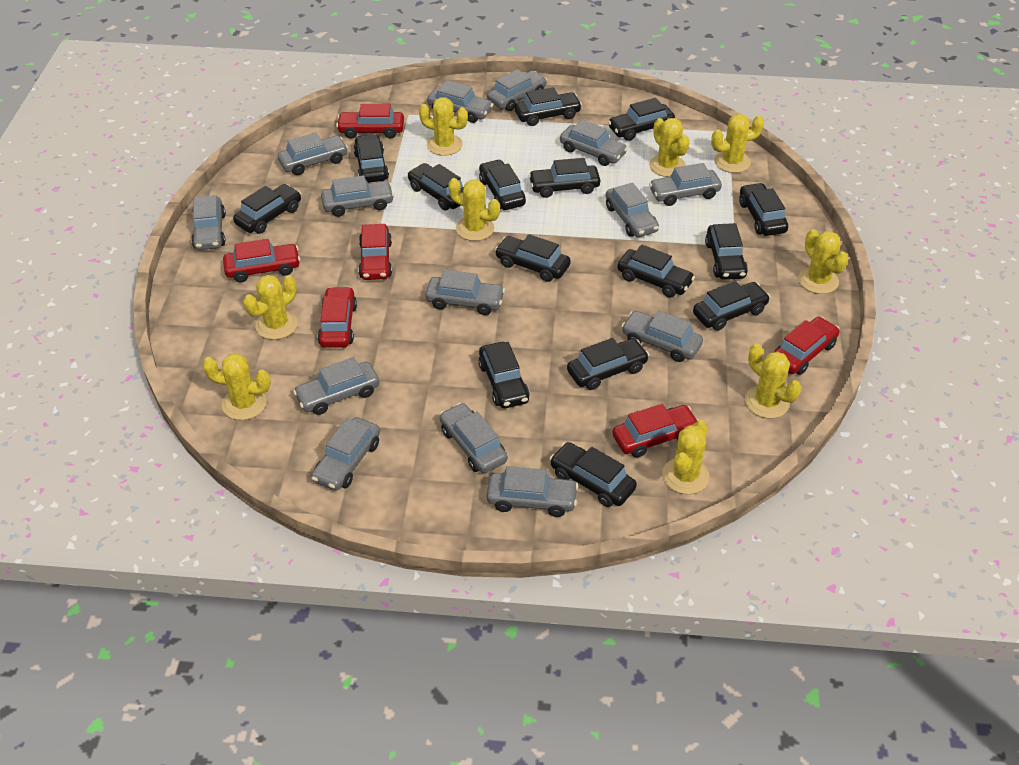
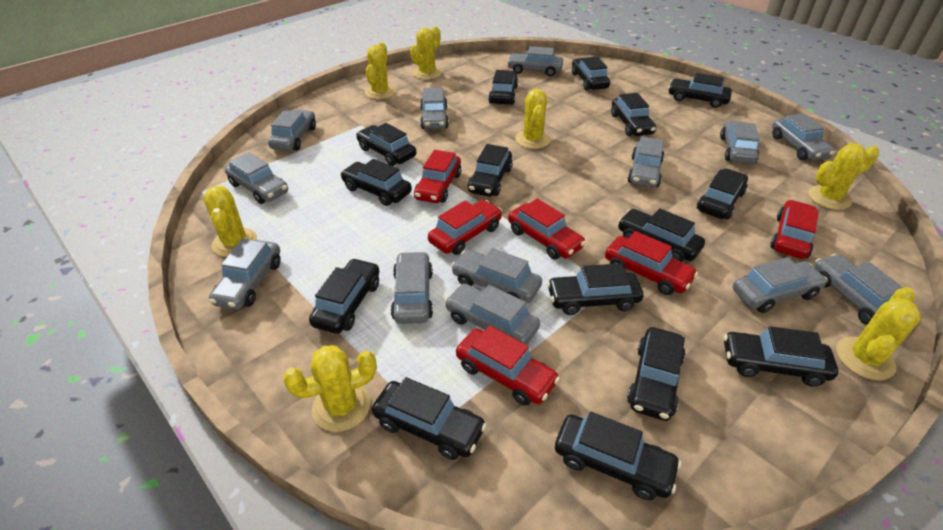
grey car: [191,195,226,250] [278,133,348,175] [293,357,379,415] [311,417,380,491] [321,175,394,217] [425,270,505,315] [427,80,494,123] [440,403,508,473] [487,69,547,111] [487,466,579,517] [560,119,628,166] [605,182,659,237] [622,310,703,362] [649,163,722,206] = 14 -> [209,239,281,310] [225,152,288,204] [268,110,316,151] [391,251,433,324] [420,87,449,129] [445,283,540,345] [451,248,542,303] [507,46,563,76] [627,136,664,188] [720,120,760,164] [733,257,827,313] [772,114,835,161] [814,254,903,325] = 13
yellow cactus: [202,353,271,420] [243,275,298,340] [419,97,468,156] [448,178,500,241] [649,118,690,177] [662,420,709,494] [711,114,764,173] [745,343,802,418] [798,229,849,294] = 9 -> [203,185,257,257] [283,345,377,432] [365,42,396,99] [410,26,442,80] [515,89,550,149] [808,143,879,210] [836,287,921,380] = 7

